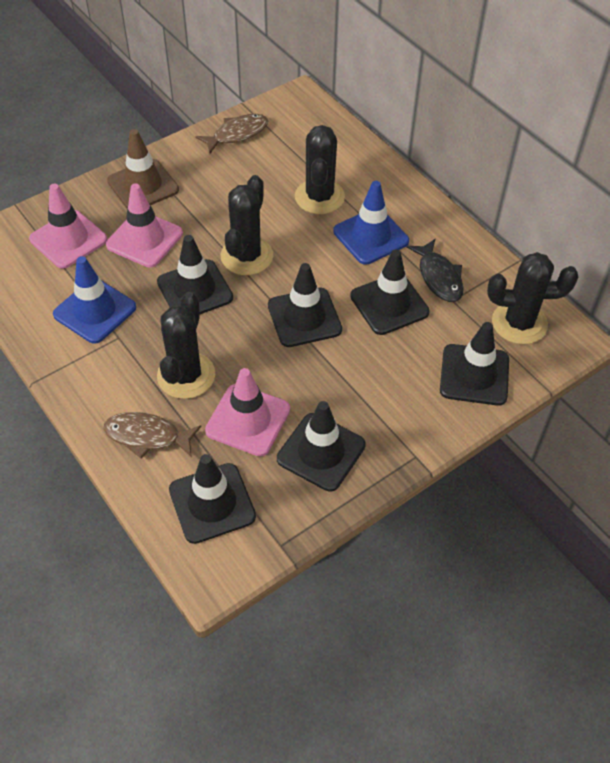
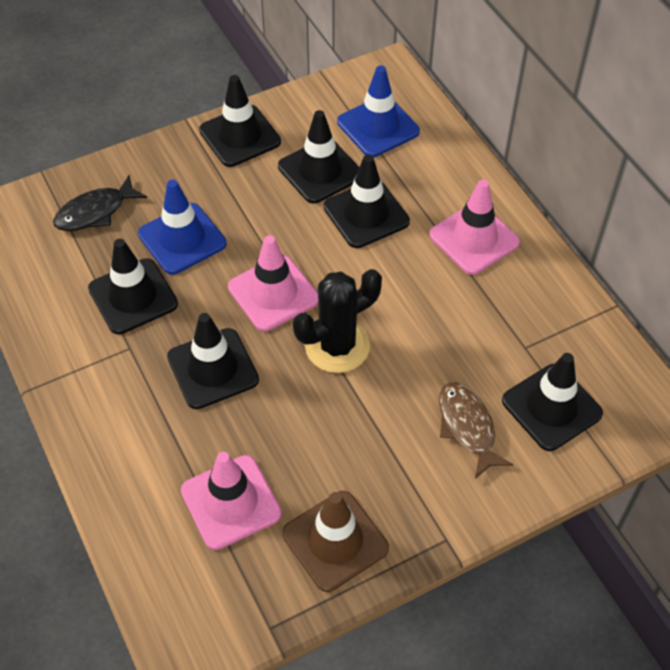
black cactus: [157,292,215,399] [221,175,273,275] [295,125,345,214] [487,252,578,344] = 4 -> [293,269,382,373] = 1
brown fish: [103,412,201,459] [195,114,268,154] = 2 -> [439,382,514,479] = 1

